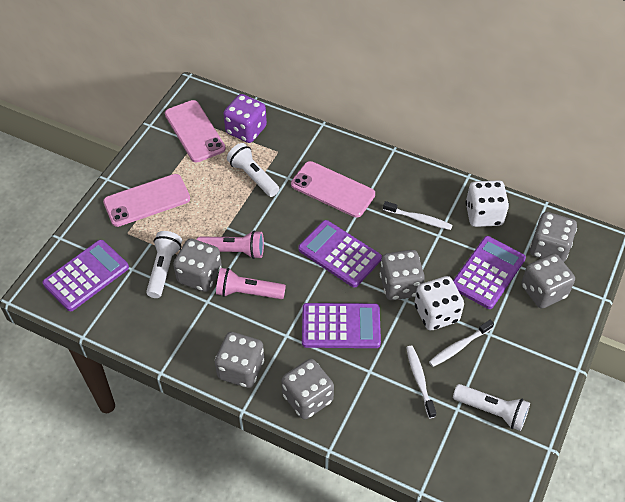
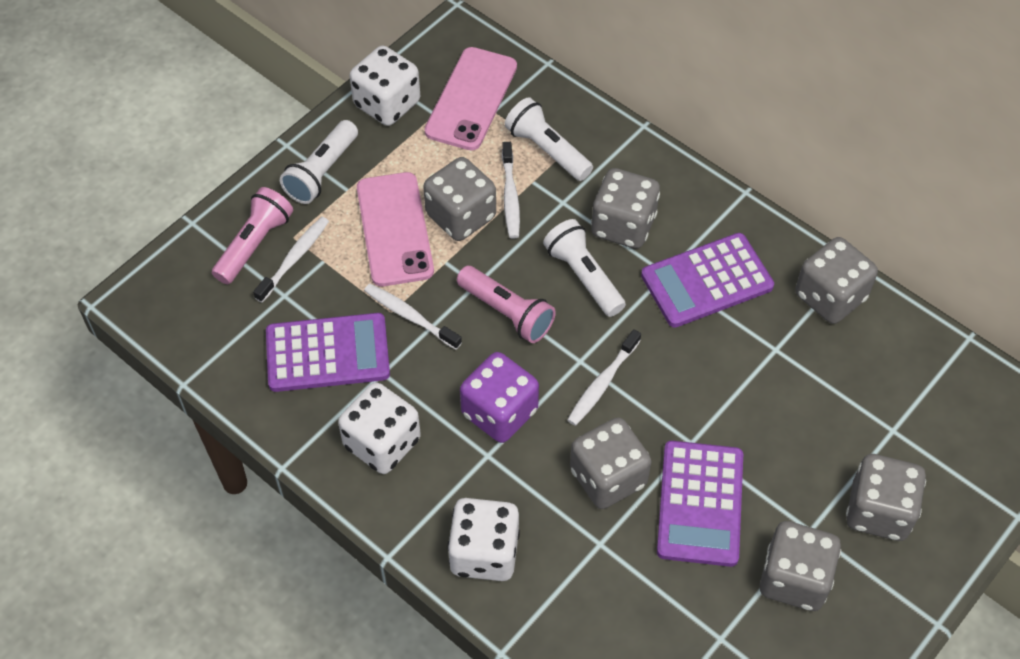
pink phone: [103,174,190,227] [165,100,226,162] [291,161,375,218] = 3 -> [357,172,434,286] [425,47,517,150] = 2
purple calculator: [42,240,129,311] [298,220,382,288] [302,303,381,348] [453,236,526,309] = 4 -> [266,313,390,392] [641,233,774,327] [657,441,743,567] = 3
white dice: [414,276,464,330] [465,180,509,227] = 2 -> [338,382,421,474] [349,46,420,126] [447,498,520,581] = 3
white toothbrush: [383,201,453,230] [406,346,436,418] [429,320,494,367] = 3 -> [253,217,329,302] [364,284,462,350] [502,142,520,239] [567,329,641,426] = 4

